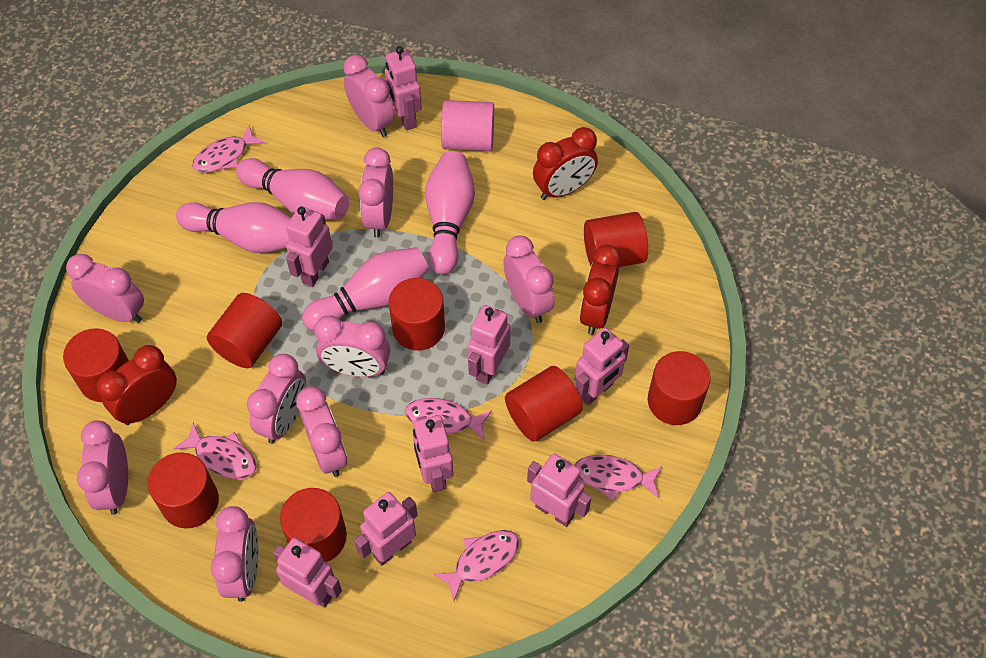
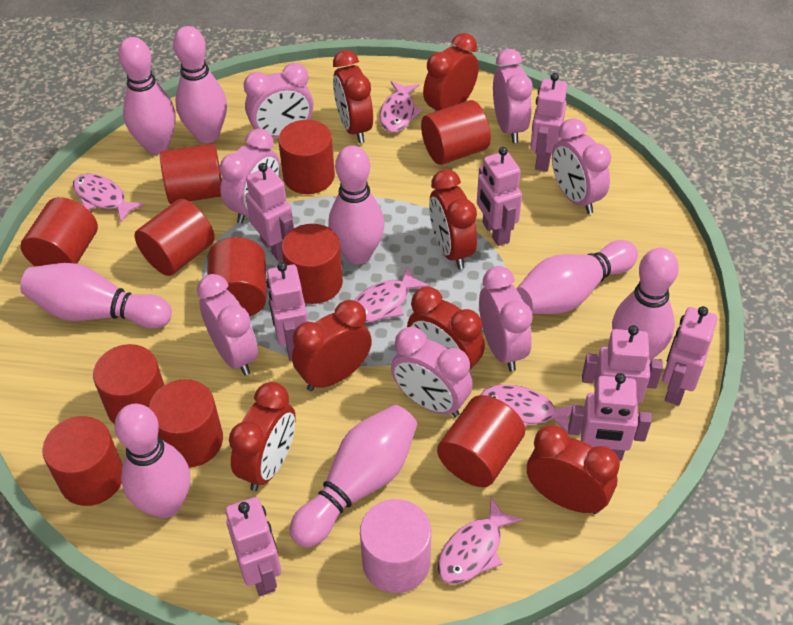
pink bowling pin: [176,202,291,253] [236,158,349,220] [302,247,429,331] [425,151,475,274] = 4 -> [20,263,172,329] [114,404,190,518] [118,37,176,154] [173,26,227,143] [289,405,417,548] [328,145,384,264] [516,240,638,314] [612,248,679,360] = 8
pink clock: [66,254,144,323] [77,421,128,515] [211,506,259,602] [247,354,306,444] [296,387,347,477] [314,316,390,377] [343,55,395,137] [358,147,393,238] [503,235,554,323] = 9 -> [197,274,258,375] [219,129,280,224] [244,63,313,138] [391,327,473,417] [479,266,533,371] [493,49,533,143] [552,118,611,214] = 7
red clock: [97,345,177,425] [533,127,598,200] [580,244,621,335] = 3 -> [229,382,296,491] [292,300,372,391] [333,50,373,143] [407,287,485,375] [423,33,479,112] [429,169,477,269] [527,425,620,514] = 7
red cylinder: [63,328,129,402] [148,452,219,528] [207,293,282,368] [280,488,347,562] [389,278,445,351] [505,366,583,442] [584,212,648,267] [648,351,711,425] = 8 -> [21,197,98,266] [42,416,123,506] [93,344,164,424] [134,199,215,276] [149,379,223,467] [160,143,222,204] [208,237,267,316] [278,120,335,194] [281,224,343,304] [421,100,491,165] [437,395,525,487] = 11

